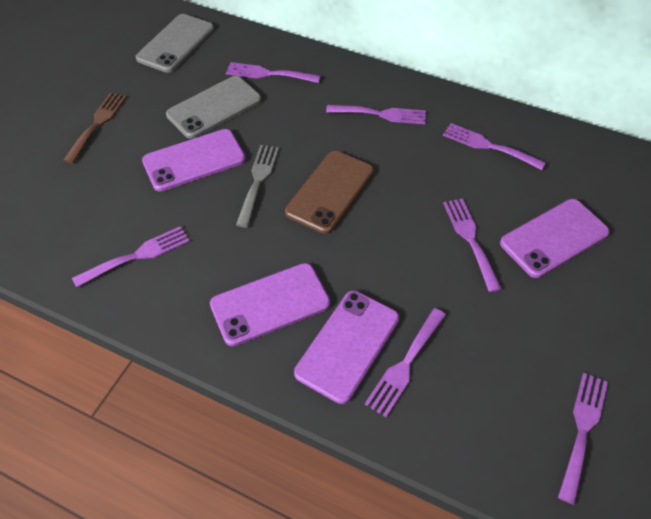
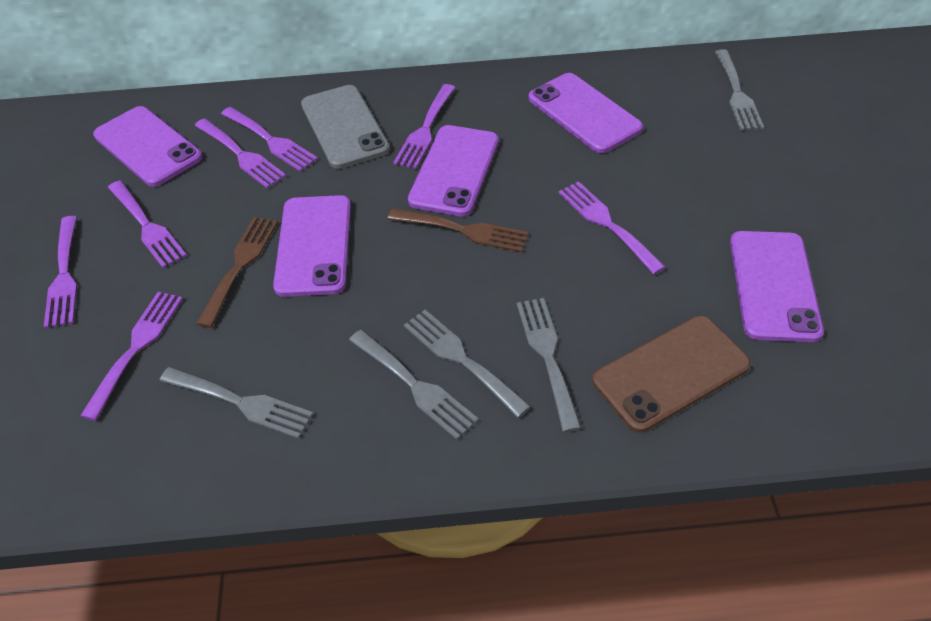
brown fork: [63,92,127,164] = 1 -> [196,217,278,328] [388,208,529,252] = 2
grey fork: [236,145,279,228] = 1 -> [160,367,313,439] [349,330,479,440] [404,310,531,418] [517,298,581,432] [715,49,764,131] = 5
grey phone: [136,14,214,73] [166,76,261,139] = 2 -> [301,85,390,169] = 1
purple phone: [142,129,246,192] [210,263,330,346] [294,291,399,404] [500,199,610,278] = 4 -> [93,106,203,187] [273,195,351,297] [408,125,499,217] [529,73,643,153] [730,231,824,342] = 5

